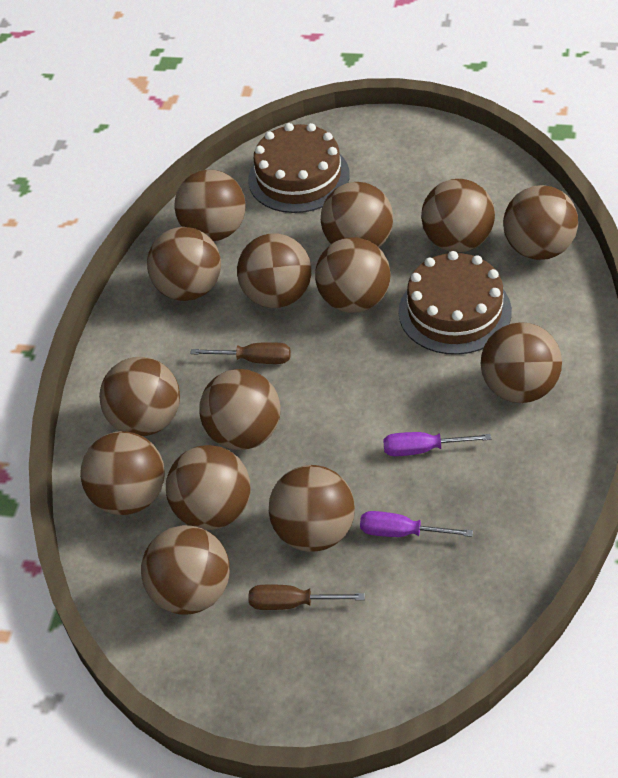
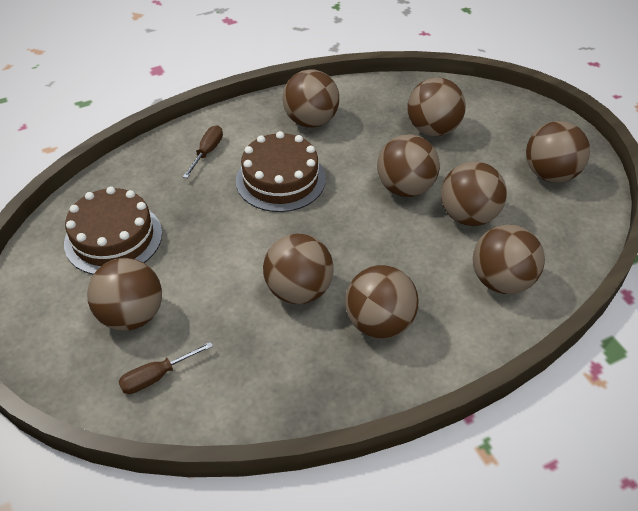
brown ball: [80,431,165,515] [99,357,180,436] [141,525,230,615] [147,227,221,301] [166,445,250,530] [174,170,246,241] [199,369,281,450] [237,234,312,308] [269,465,355,552] [315,237,391,313] [321,182,393,247] [421,179,495,252] [481,322,562,403] [503,185,578,260] = 14 -> [87,258,162,331] [263,234,334,304] [283,69,339,127] [345,265,419,338] [377,134,440,197] [408,77,466,136] [441,161,507,226] [473,224,545,294] [526,121,590,183] = 9
purple screwdriver: [360,511,473,537] [383,432,491,456] = 2 -> none = 0

